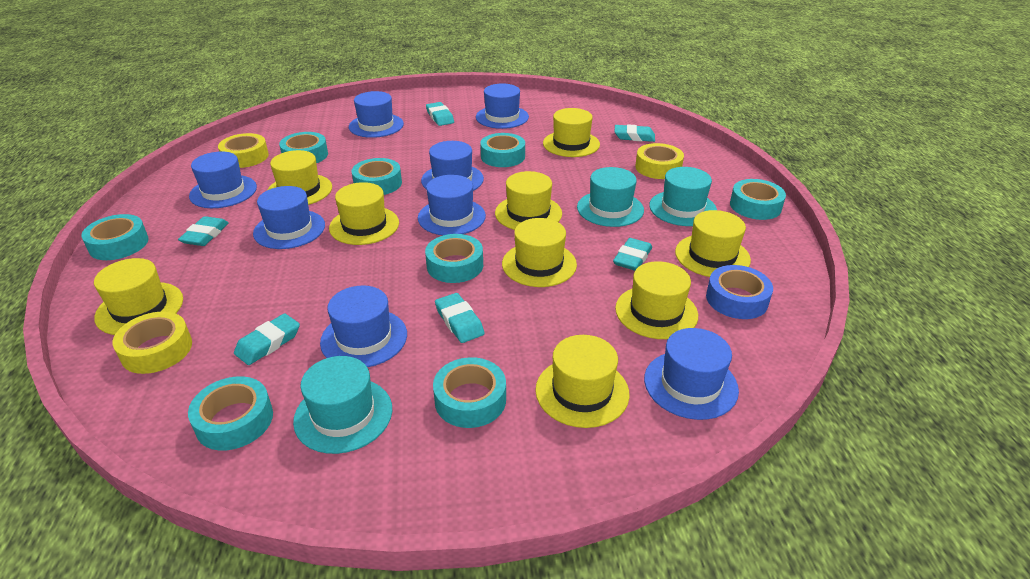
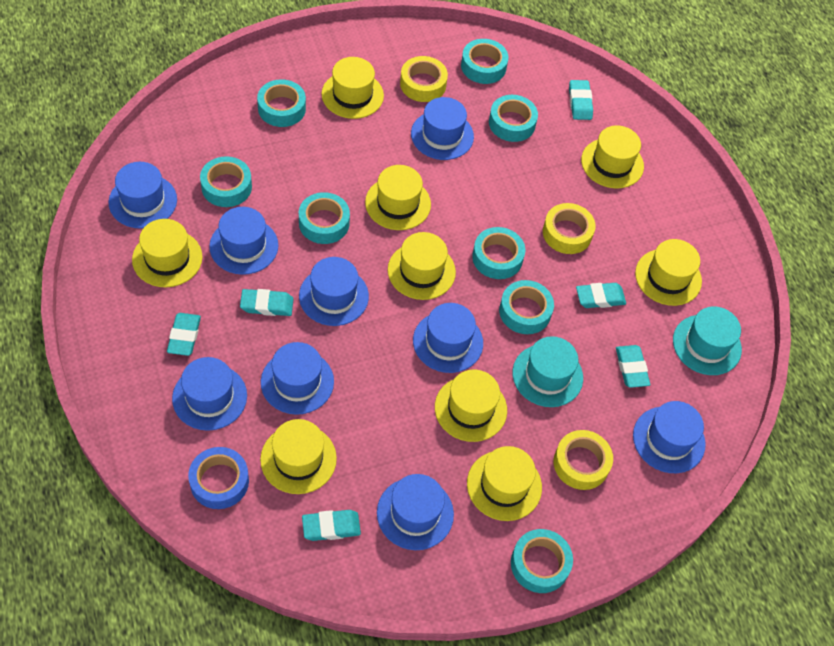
blue hat: [189,151,257,208] [253,186,325,249] [320,285,407,367] [349,91,404,138] [418,175,486,235] [421,141,484,191] [476,84,529,129] [644,328,739,420] = 8 -> [109,162,177,229] [172,357,247,431] [209,207,278,275] [261,342,334,415] [299,257,369,326] [377,474,454,550] [411,97,474,160] [413,303,483,373] [633,401,706,473] = 9
turquoise hat: [293,356,392,454] [577,167,644,227] [649,167,717,226] = 3 -> [512,336,583,407] [673,306,742,375] = 2

